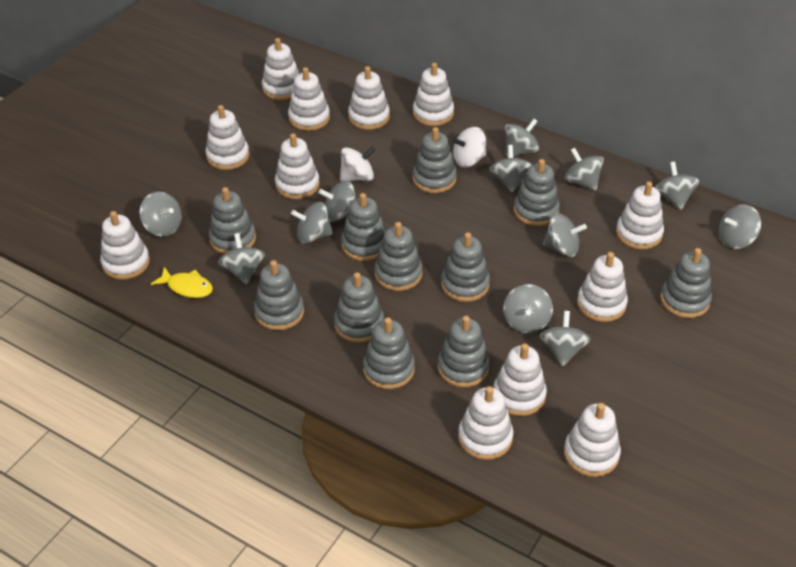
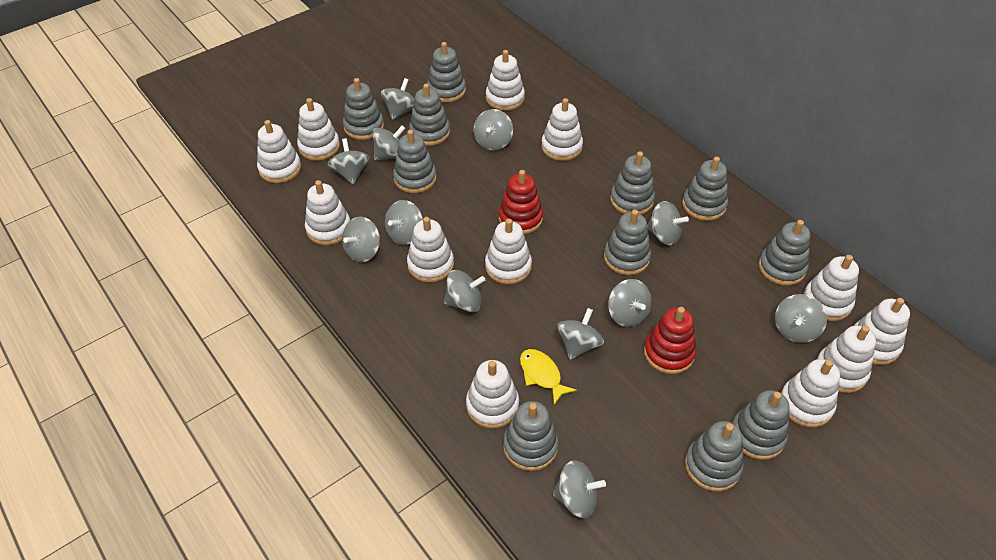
red stacking toy: none = 0 -> [499,170,543,234] [644,307,696,374] = 2
white spinning top: [340,147,375,181] [452,127,486,168] = 2 -> none = 0

